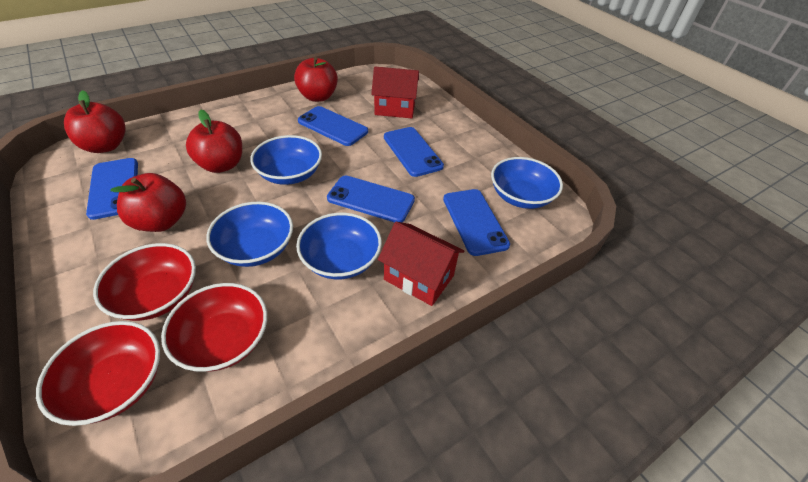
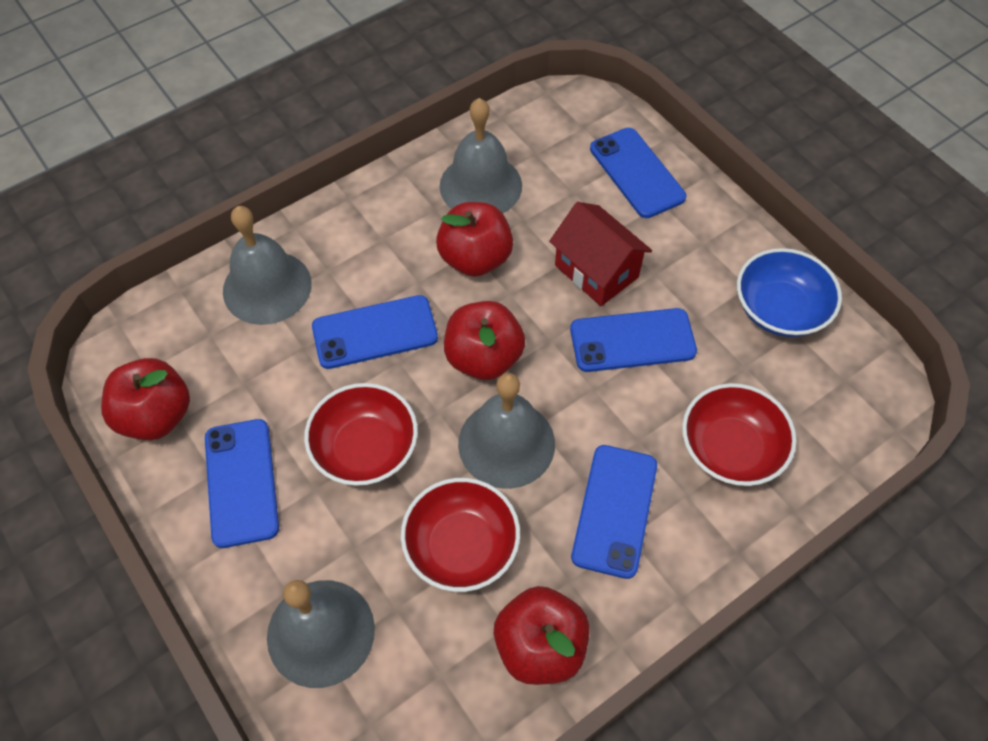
blue bowl: [206,202,293,267] [250,135,322,185] [296,213,382,279] [491,157,563,209] = 4 -> [737,248,842,337] = 1
grey bell: none = 0 -> [223,206,312,325] [267,580,375,688] [440,98,522,213] [458,373,555,489] = 4
red house: [371,67,419,118] [378,222,464,306] = 2 -> [549,202,652,306] = 1

